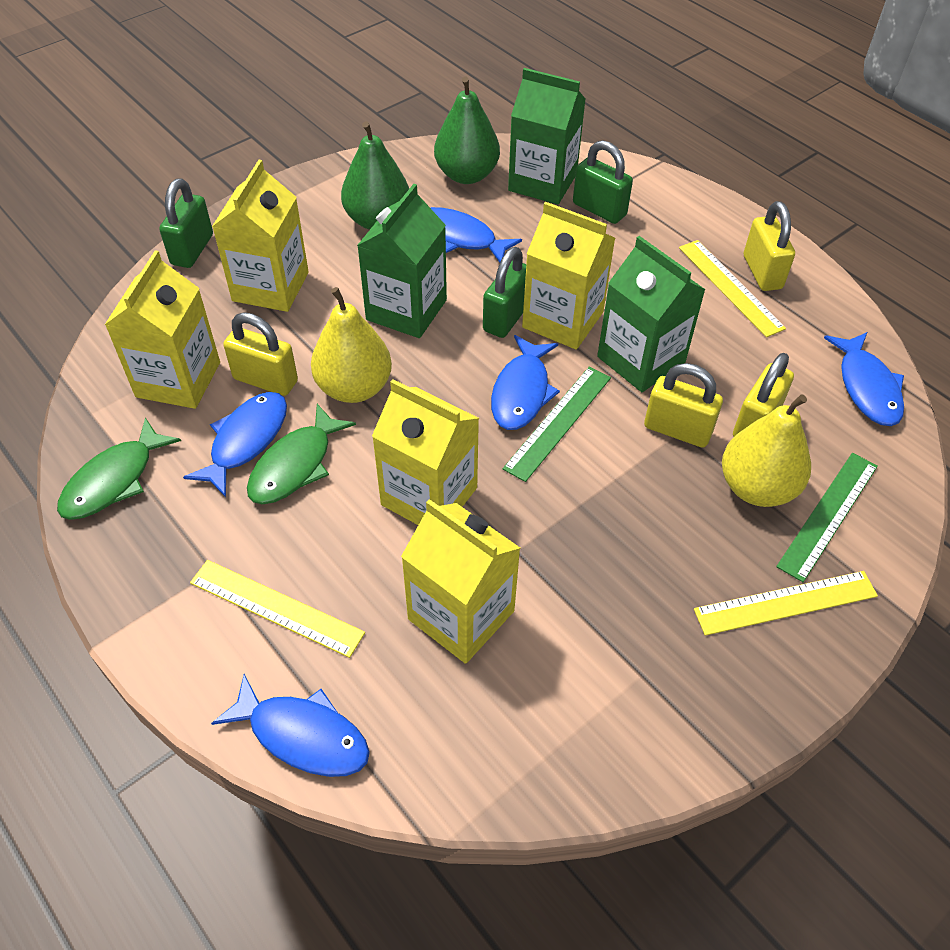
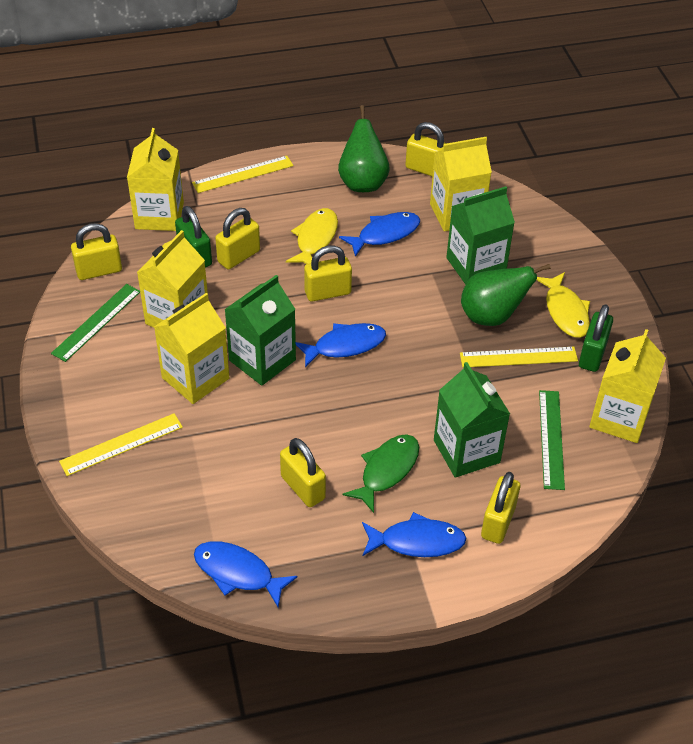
blue fish: [183,392,287,497] [211,674,370,777] [431,207,522,262] [491,335,560,430] [824,332,904,426] = 5 -> [194,541,298,608] [296,323,386,368] [339,212,420,257] [362,512,467,557] = 4
green fish: [57,418,181,520] [247,404,356,504] = 2 -> [343,434,419,513] = 1
green padlock: [159,178,213,268] [483,247,526,338] [573,140,633,224] = 3 -> [175,206,212,268] [579,304,613,372] = 2
yellow fish: none = 0 -> [286,208,338,264] [536,272,590,338] = 2
yellow padlock: [223,312,298,396] [644,363,723,448] [733,353,794,436] [744,201,795,291] = 4 -> [71,223,122,280] [215,208,260,269] [280,438,326,507] [304,245,352,302] [405,122,447,176] [481,472,520,544] = 6
yellow pear: [311,287,392,403] [722,394,811,507] = 2 -> none = 0

